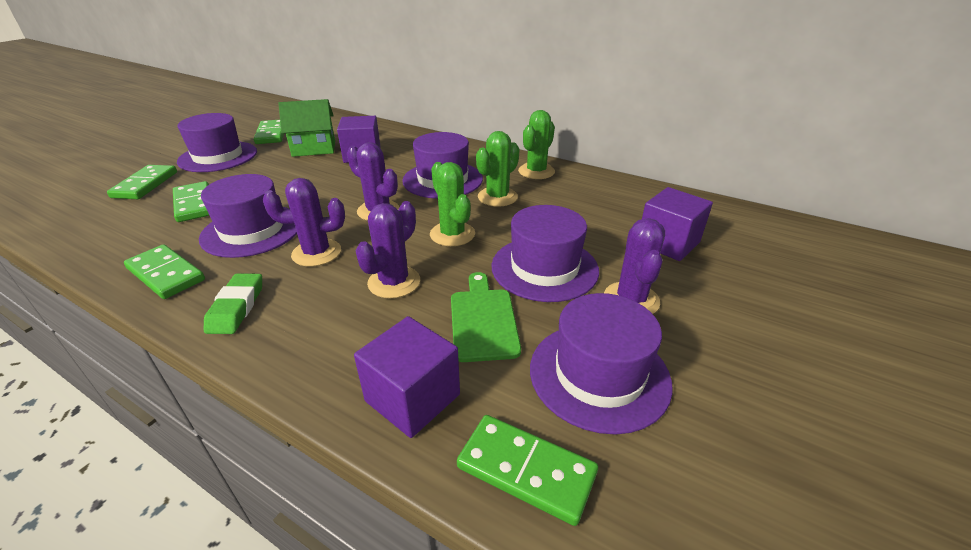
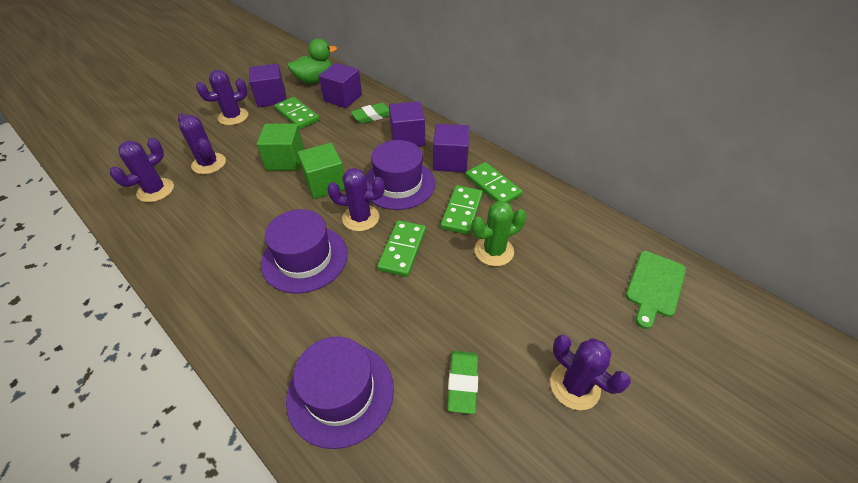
green cactus: [430,162,475,246] [476,131,519,207] [518,110,555,179] = 3 -> [471,201,527,266] = 1
green cube: none = 0 -> [257,124,304,171] [298,143,345,199] = 2
green domino: [107,165,177,199] [124,244,205,299] [173,181,210,222] [254,120,284,144] [457,415,598,526] = 5 -> [274,97,320,129] [377,220,426,277] [440,185,483,235] [465,162,523,203] = 4
green duck: none = 0 -> [287,39,337,84] = 1
green eraser: [204,273,262,334] = 1 -> [351,103,390,124] [447,351,478,414] = 2
green house: [278,99,335,157] = 1 -> none = 0
purple cactus: [263,178,345,267] [347,142,399,221] [356,201,420,298] [604,218,665,314] = 4 -> [110,138,174,202] [178,113,226,174] [196,70,248,125] [327,168,384,231] [550,335,631,410] = 5
purple cube: [337,116,381,163] [354,316,460,438] [642,187,713,261] = 3 -> [249,64,286,107] [319,63,362,108] [389,101,425,146] [433,124,469,172] = 4
purple hat: [177,113,257,172] [199,174,297,258] [402,132,483,199] [491,205,599,302] [530,293,673,435] = 5 -> [261,209,348,294] [286,336,394,449] [365,140,436,210] = 3

